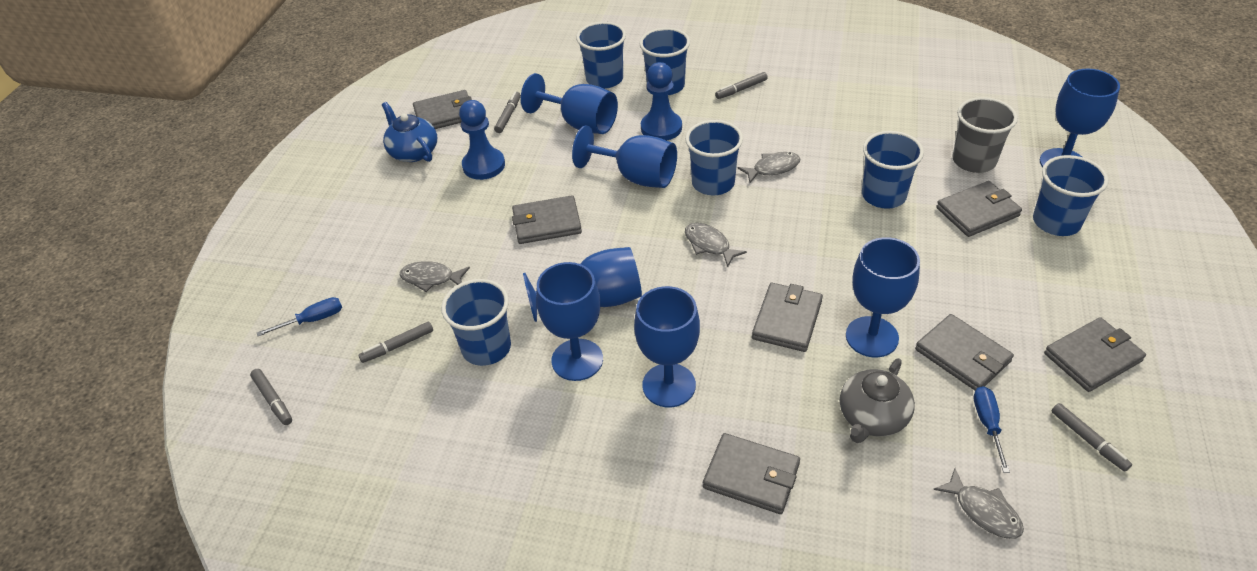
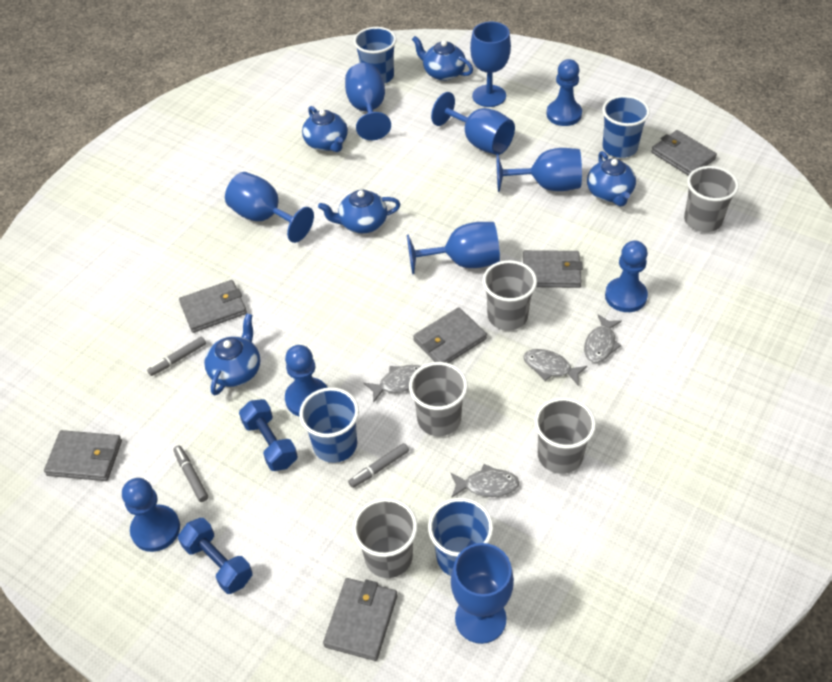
blue cup: [441,279,511,366] [576,22,626,89] [639,28,690,95] [685,120,743,196] [862,131,924,209] [1033,155,1109,236] = 6 -> [299,387,359,463] [354,27,396,84] [428,498,493,576] [602,95,650,158] = 4
blue dumbbell: none = 0 -> [178,518,253,594] [239,399,298,471] = 2
blue pawn: [459,100,505,180] [641,62,682,140] = 2 -> [122,478,180,552] [285,345,328,417] [546,59,582,126] [605,240,648,312] = 4
blue screwdriver: [257,297,342,336] [974,386,1010,473] = 2 -> none = 0
blue teapot: [382,102,437,162] = 1 -> [204,314,260,395] [302,106,348,152] [318,190,401,233] [412,36,473,81] [587,151,636,206] = 5
grey cup: [952,97,1018,173] = 1 -> [352,498,418,578] [409,362,468,436] [483,260,537,331] [534,397,596,474] [684,166,739,232] = 5
grey marker: [250,369,292,425] [358,322,433,363] [494,92,521,133] [715,72,768,99] [1051,403,1132,472] = 5 -> [147,337,206,376] [173,445,208,502] [348,443,409,488] = 3
grey teapot: [840,358,915,443] = 1 -> none = 0
grey wallet: [413,90,472,129] [512,195,582,244] [703,433,800,514] [752,283,823,352] [915,314,1014,391] [936,181,1022,237] [1044,317,1146,392] = 7 -> [44,430,122,481] [179,280,247,333] [323,578,398,661] [413,307,487,363] [523,250,583,288] [651,130,717,176] = 6

